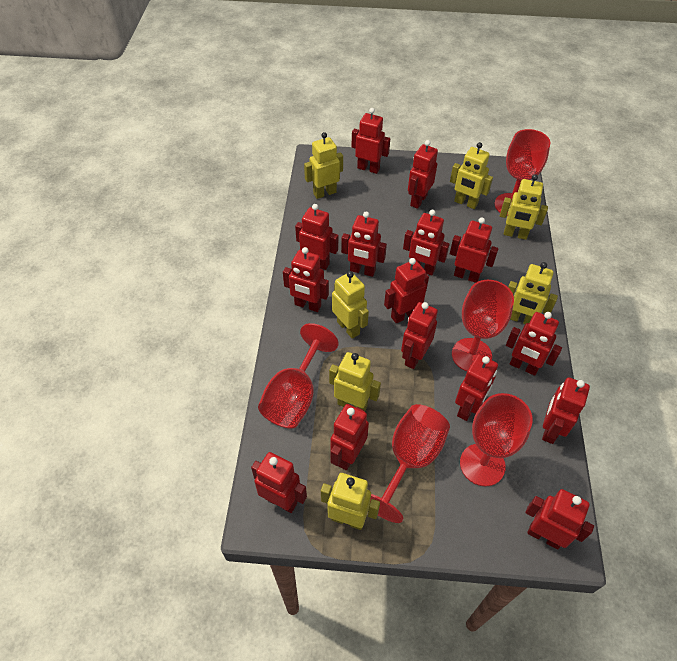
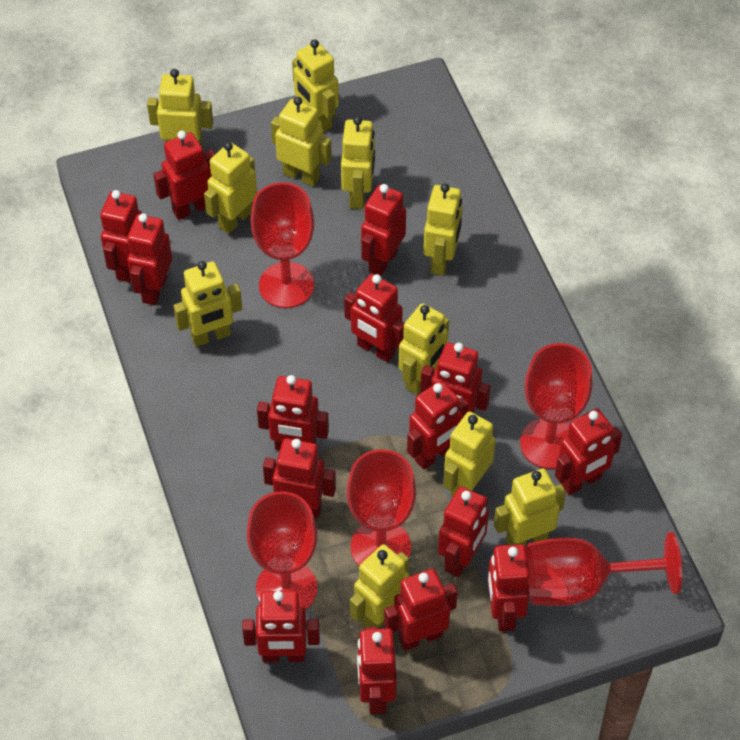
yellow robot: [304,132,343,199] [321,473,380,530] [329,352,381,412] [332,271,369,339] [450,142,493,209] [500,174,548,240] [508,262,558,324] = 7 -> [147,69,213,147] [173,261,242,347] [204,142,257,234] [271,97,332,186] [292,39,339,132] [341,116,375,209] [350,544,410,629] [399,303,449,395] [423,183,462,276] [443,411,496,497] [494,468,566,547] = 11

